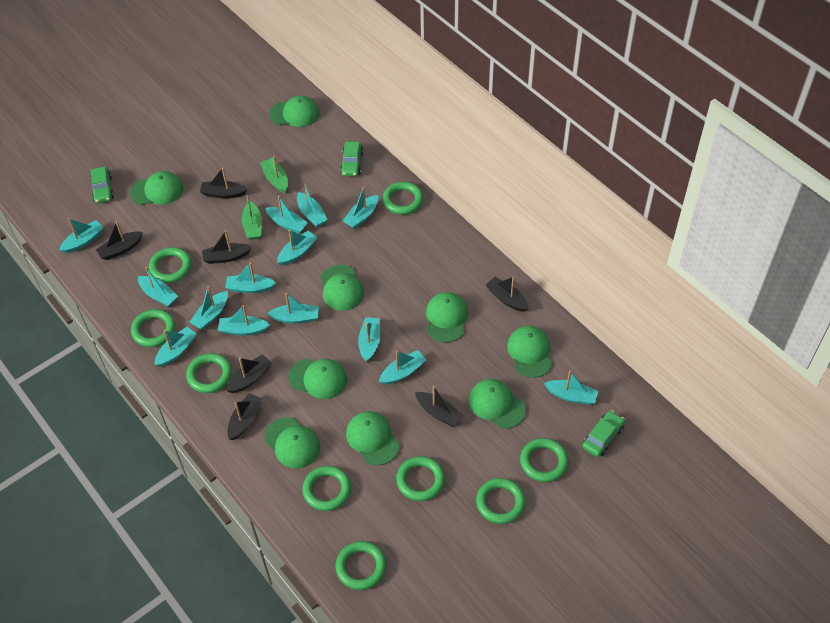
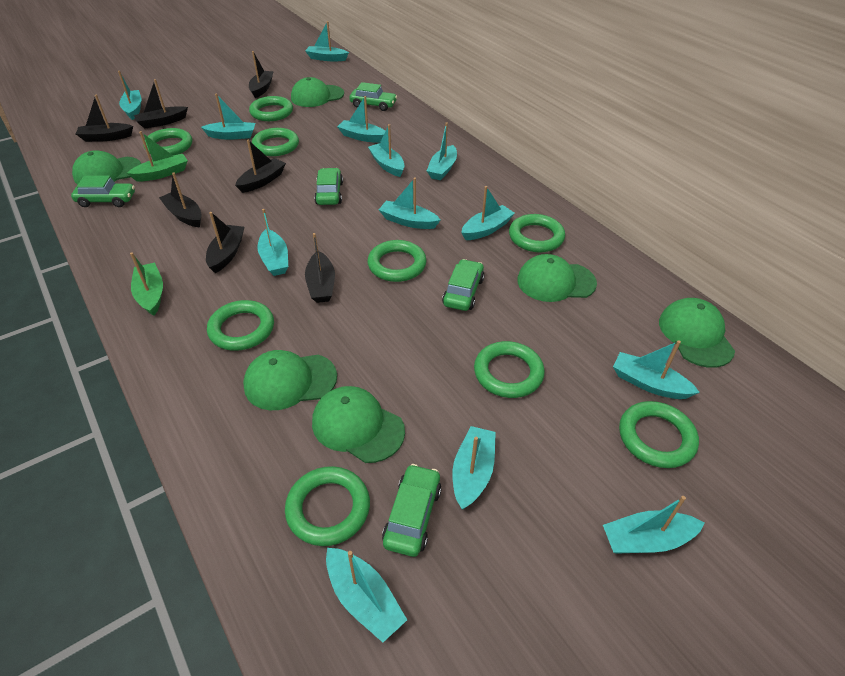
green cap: [130,171,184,205] [264,417,320,468] [269,96,320,127] [288,358,347,399] [321,265,364,311] [346,411,400,465] [426,292,468,343] [469,379,526,429] [507,326,553,378] = 9 -> [72,150,141,185] [243,350,337,410] [291,77,344,107] [312,386,405,463] [517,254,597,302] [659,298,735,368] = 6
green car: [90,167,114,203] [340,142,363,176] [582,410,625,457] = 3 -> [71,176,135,207] [314,168,343,205] [349,82,397,111] [382,464,441,557] [442,259,485,311] = 5
turquoise boat: [59,218,104,253] [138,267,178,307] [155,327,197,367] [189,286,228,329] [218,305,270,336] [225,263,276,293] [265,196,308,234] [268,293,319,324] [277,230,318,265] [297,185,327,227] [343,187,379,229] [358,317,380,362] [379,350,426,384] [544,370,598,405] = 14 -> [118,71,142,120] [201,94,255,140] [257,209,288,276] [305,21,349,61] [326,548,407,643] [337,96,385,143] [368,124,405,177] [379,178,440,229] [427,122,457,180] [452,426,496,509] [461,186,515,240] [603,496,704,554] [613,340,700,399] = 13

